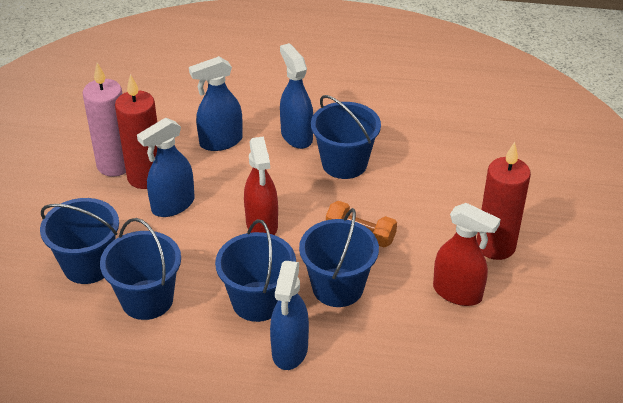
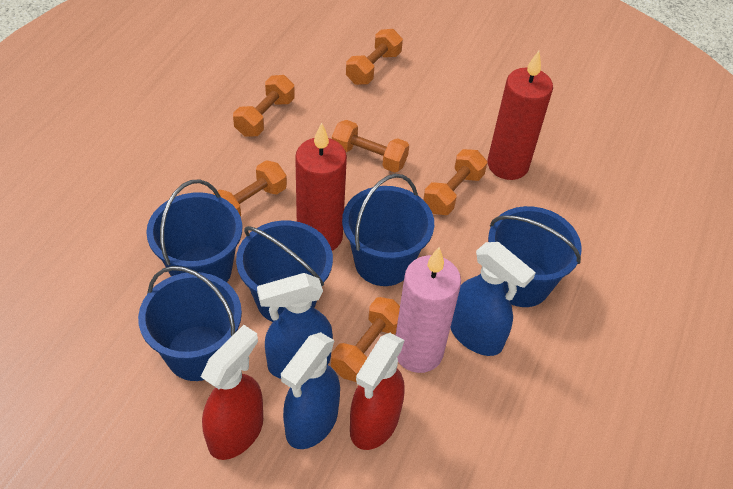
blue spray bottle: [137,117,195,217] [189,56,243,151] [270,261,309,370] [280,43,313,149] = 4 -> [257,273,333,379] [281,332,340,449] [450,242,536,356] = 3
orange dumbbell: [326,201,397,247] = 1 -> [213,160,287,217] [233,75,295,136] [331,297,400,382] [332,120,409,173] [346,29,403,85] [423,149,487,215] = 6

